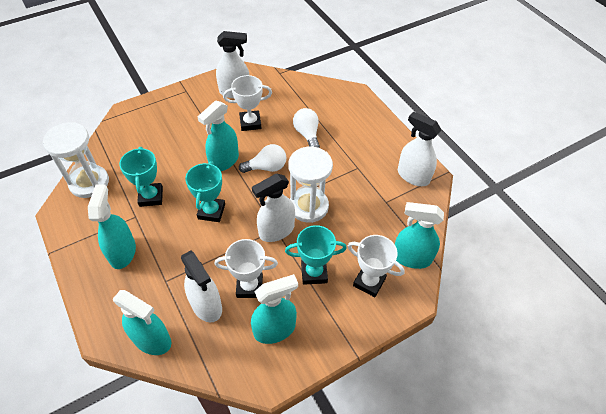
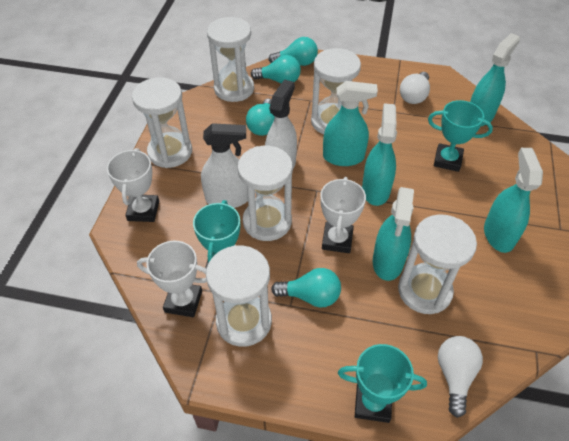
turquoise light bulb: none = 0 -> [246,99,275,136] [251,55,301,83] [269,37,318,66] [271,268,341,308] = 4
white hourglass: [43,122,109,198] [288,147,333,223] = 2 -> [132,77,192,168] [206,245,272,347] [207,17,254,102] [237,146,293,241] [311,48,361,134] [398,214,477,314] = 6
white spray bottle: [181,250,222,323] [216,31,250,98] [252,174,295,242] [398,111,441,186] = 4 -> [201,123,248,208] [265,79,297,168] = 2

